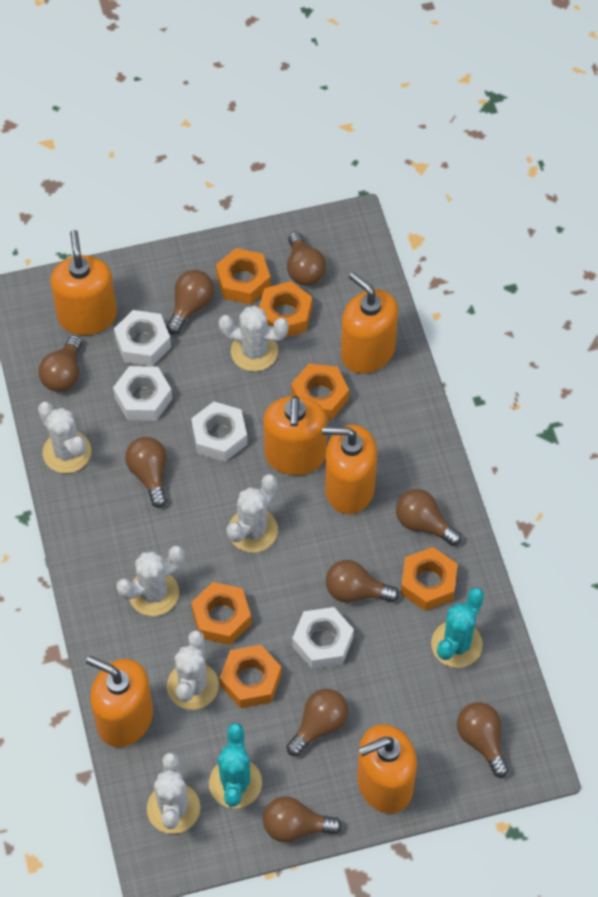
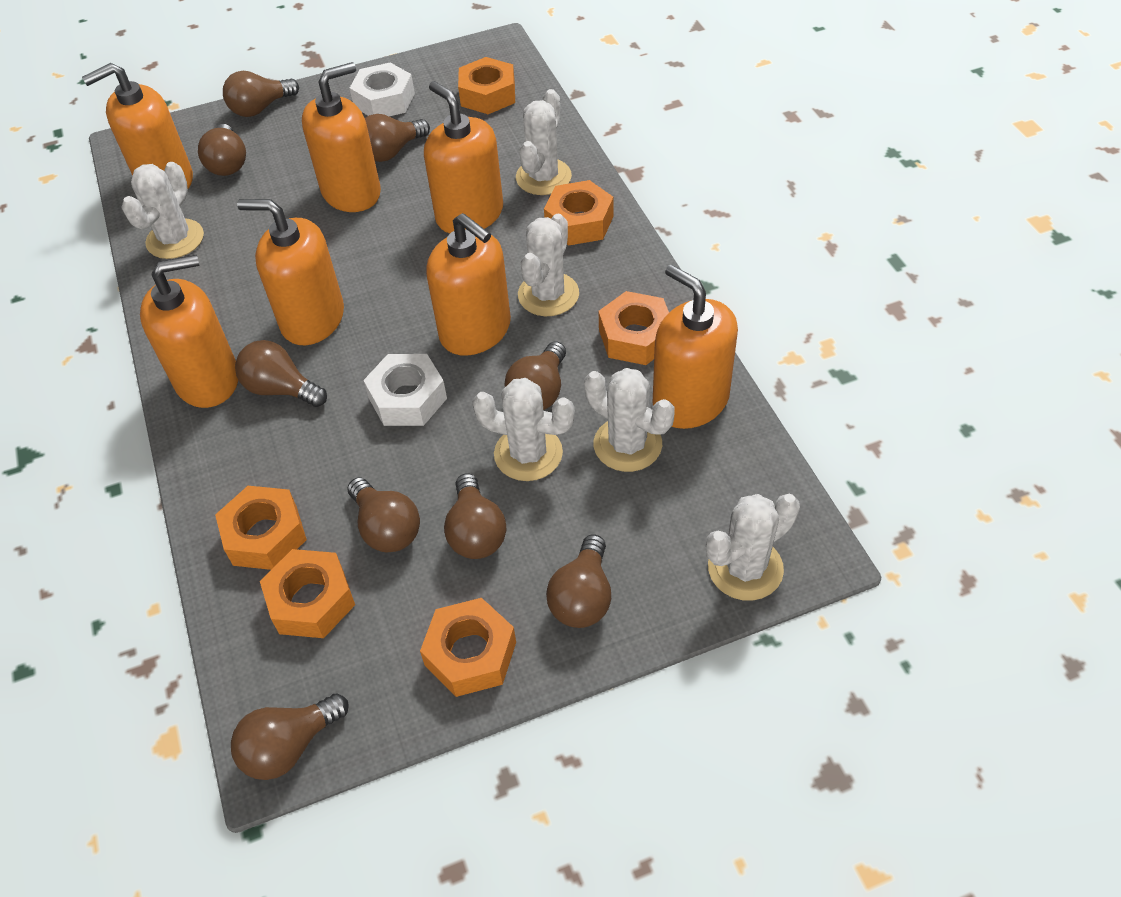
orange soap dispenser: [51,230,117,335] [86,656,153,747] [263,396,327,475] [322,425,377,514] [341,272,398,374] [357,724,417,814] = 6 -> [82,63,193,189] [140,254,238,408] [237,199,344,345] [302,62,381,212] [424,81,503,233] [426,213,511,356] [653,264,738,429] = 7
turquoise cactus: [209,723,262,808] [431,588,484,668] = 2 -> none = 0
white nut: [113,366,172,421] [114,310,171,366] [191,402,247,462] [292,607,354,669] = 4 -> [350,63,415,116] [363,354,447,426] = 2

